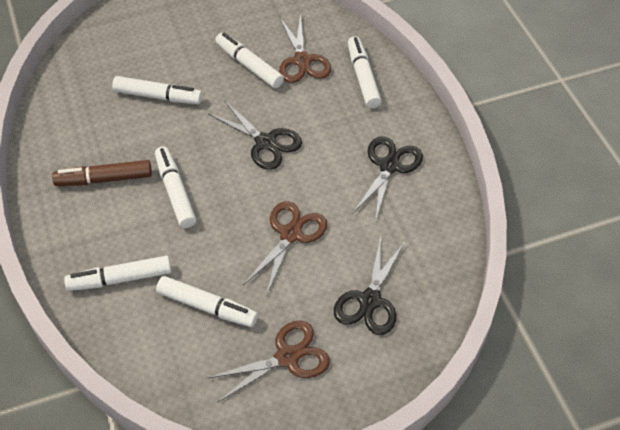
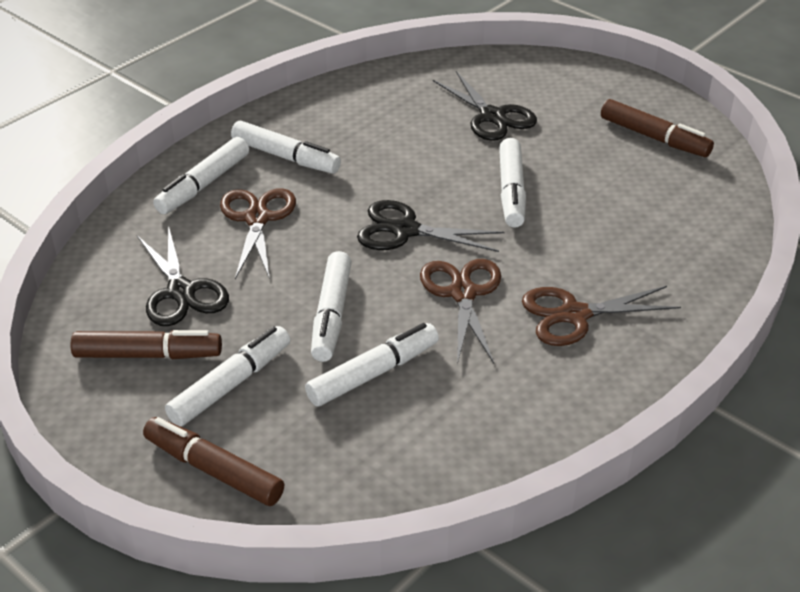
brown marker: [52,160,152,186] = 1 -> [70,330,222,359] [143,417,284,506] [601,99,714,157] = 3

